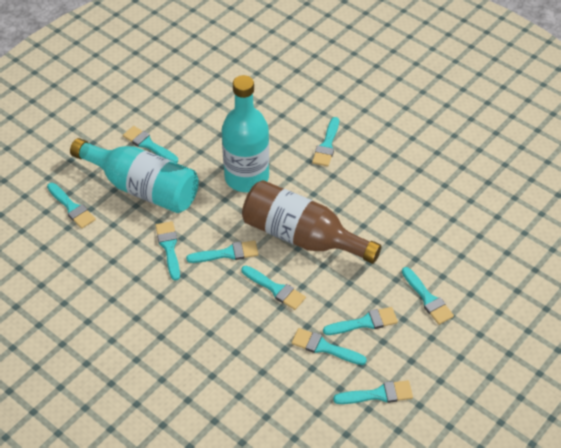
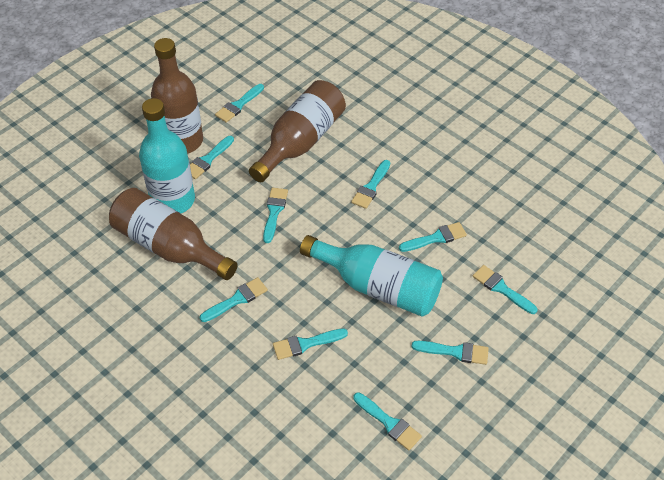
brown bottle: [242,180,381,264] = 1 -> [109,188,238,280] [151,38,203,154] [249,80,346,182] = 3

